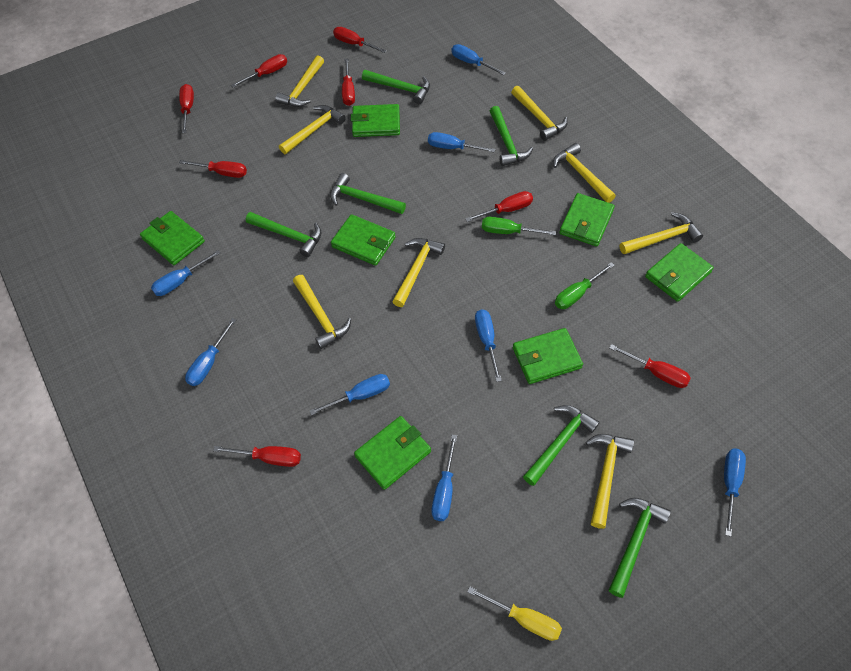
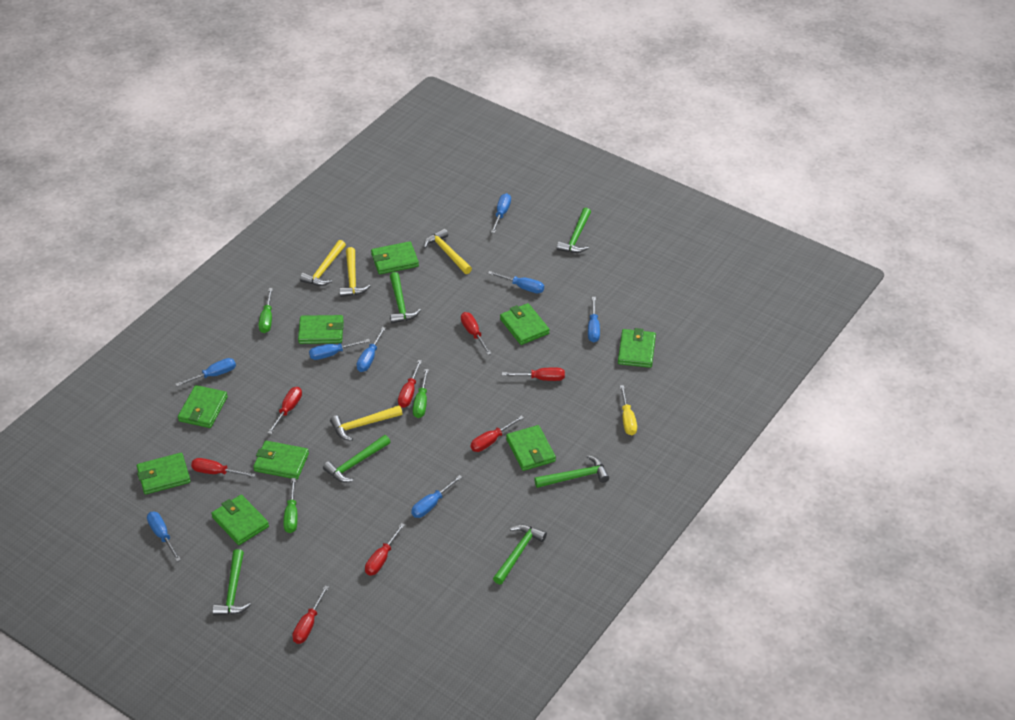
green screwdriver: [482,217,556,235] [555,262,615,309] = 2 -> [259,288,273,333] [283,478,298,533] [413,369,429,418] = 3
green wallet: [140,211,205,265] [331,214,396,266] [351,104,400,137] [354,416,431,490] [513,328,583,384] [559,193,615,246] [645,243,714,302] = 7 -> [137,453,191,495] [178,385,228,428] [211,495,269,545] [253,441,309,479] [298,315,344,344] [371,241,419,274] [500,303,550,345] [506,425,556,471] [618,328,656,368] = 9
yellow hammer: [275,55,324,107] [279,105,346,154] [293,275,351,349] [392,238,445,307] [511,86,568,141] [553,143,616,203] [586,434,634,529] [620,212,703,254] = 8 -> [300,240,346,286] [330,405,403,441] [339,247,371,297] [424,228,472,274] = 4

